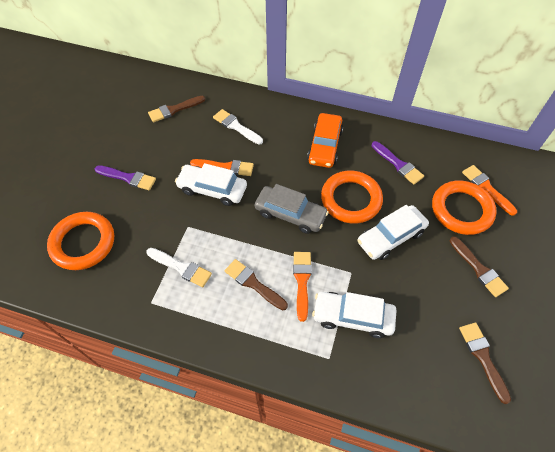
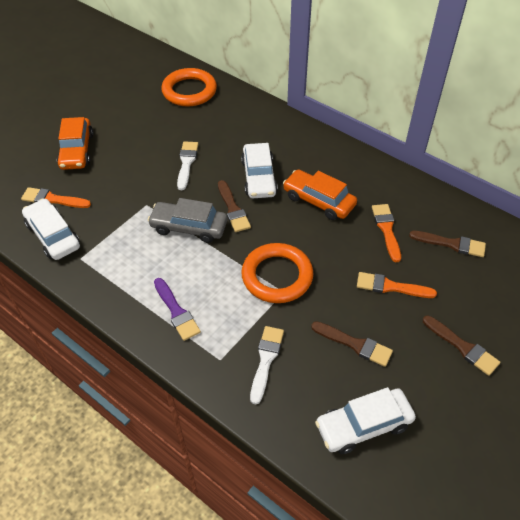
orange car: [307,113,343,168] = 1 -> [57,117,93,170] [283,169,357,220] = 2
orange ring: [47,212,114,270] [321,171,383,224] [432,180,497,235] = 3 -> [161,68,217,107] [241,243,313,303] = 2
purple brush: [95,165,156,190] [372,141,424,184] = 2 -> [154,278,201,341] = 1

